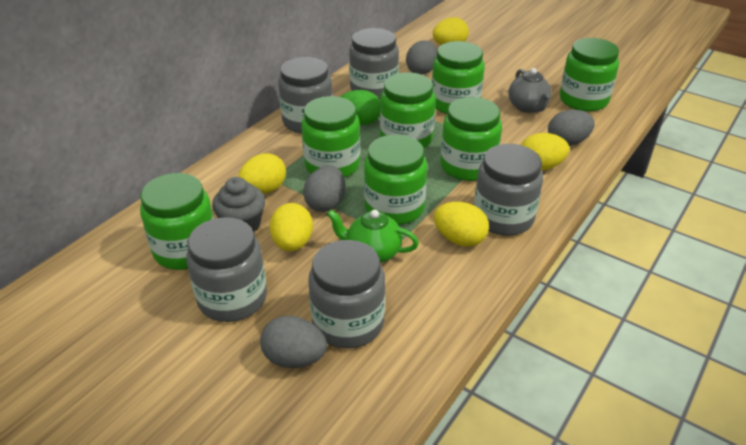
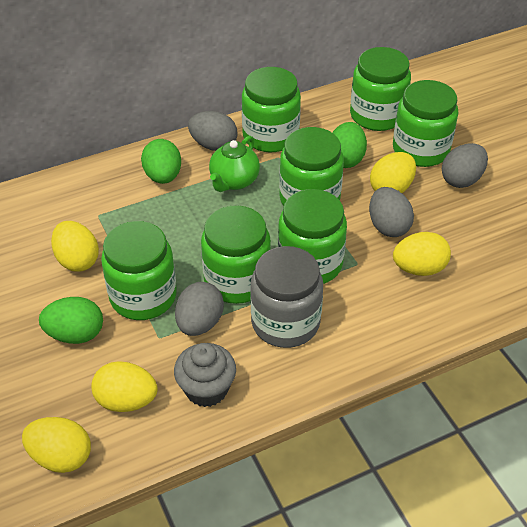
green egg: [340,90,380,125] = 1 -> [39,297,103,344] [141,139,181,184] [332,122,367,168] = 3
grey jar: [186,217,267,322] [278,57,333,134] [308,240,385,348] [349,28,399,99] [474,144,543,236] = 5 -> [250,246,323,348] = 1
grey teapot: [508,68,552,113] = 1 -> none = 0

